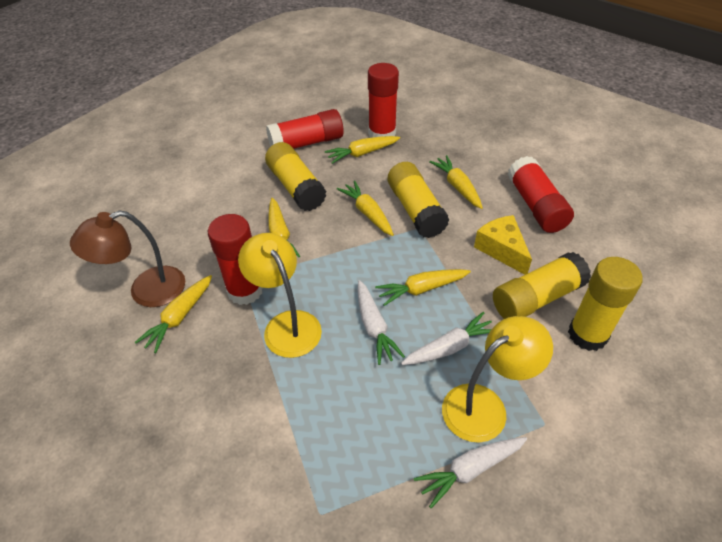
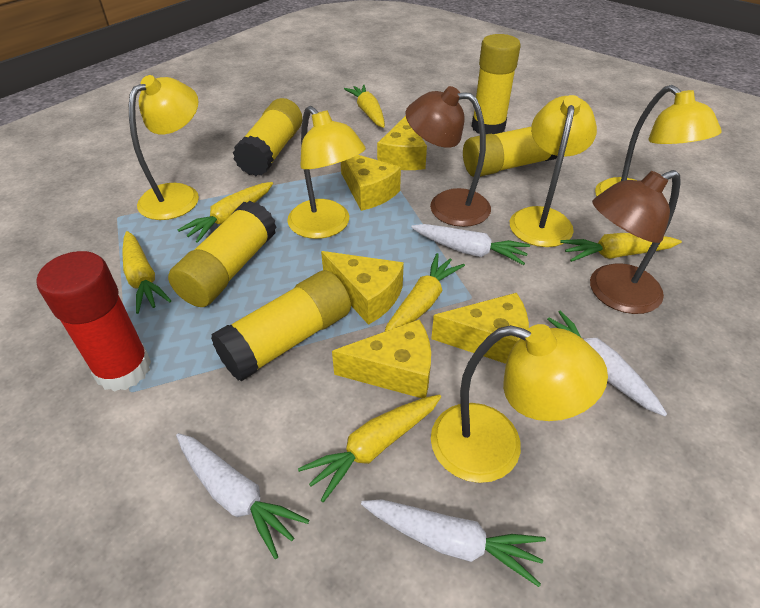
brown lamp: [70,210,185,307] = 1 -> [406,86,491,227] [590,170,681,314] = 2
red glue stick: [208,214,263,305] [266,109,344,149] [368,63,399,138] [507,156,574,233] = 4 -> [37,251,151,392] = 1
white carrot: [358,280,405,365] [401,312,492,365] [414,437,527,508] = 3 -> [176,433,309,559] [361,500,546,587] [411,224,530,265] [547,310,667,416] = 4
yellow cheese: [474,215,532,275] = 1 -> [321,251,404,325] [332,319,431,398] [341,155,401,211] [377,116,427,170] [431,293,529,364] = 5
yellow glue stick: [265,142,326,211] [388,162,449,238] [493,252,591,319] [568,257,643,351] = 4 -> [168,201,277,307] [211,270,351,381] [233,98,302,176] [463,126,557,177] [472,34,521,134] = 5
yellow lamp: [238,233,322,358] [442,316,553,443] = 2 -> [129,75,199,220] [287,106,366,239] [431,324,608,483] [510,95,597,247] [595,85,722,196] = 5

